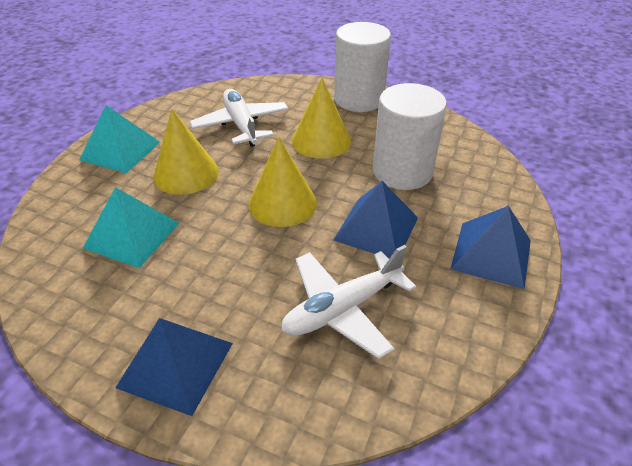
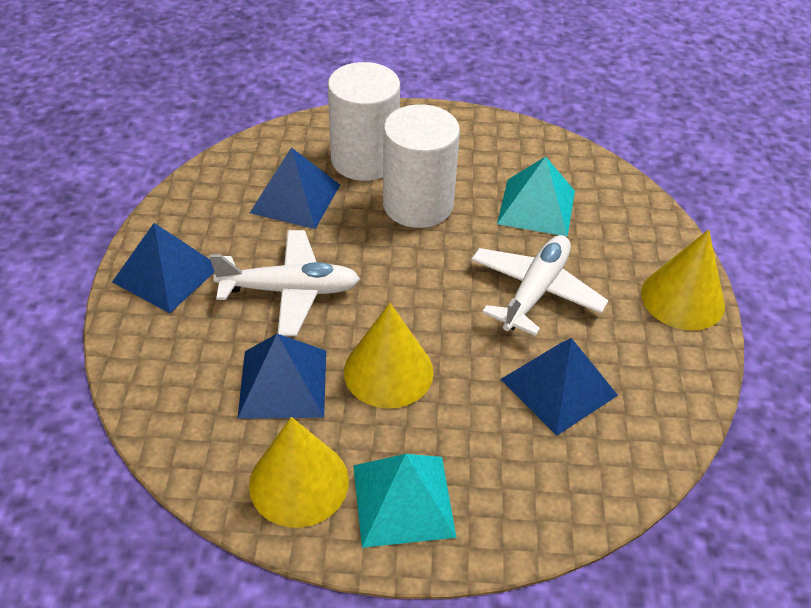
blue pyramid: [115,318,233,416] [333,181,418,259] [450,206,531,289] = 3 -> [112,223,214,313] [237,334,326,419] [250,147,340,229] [501,338,618,436] = 4

